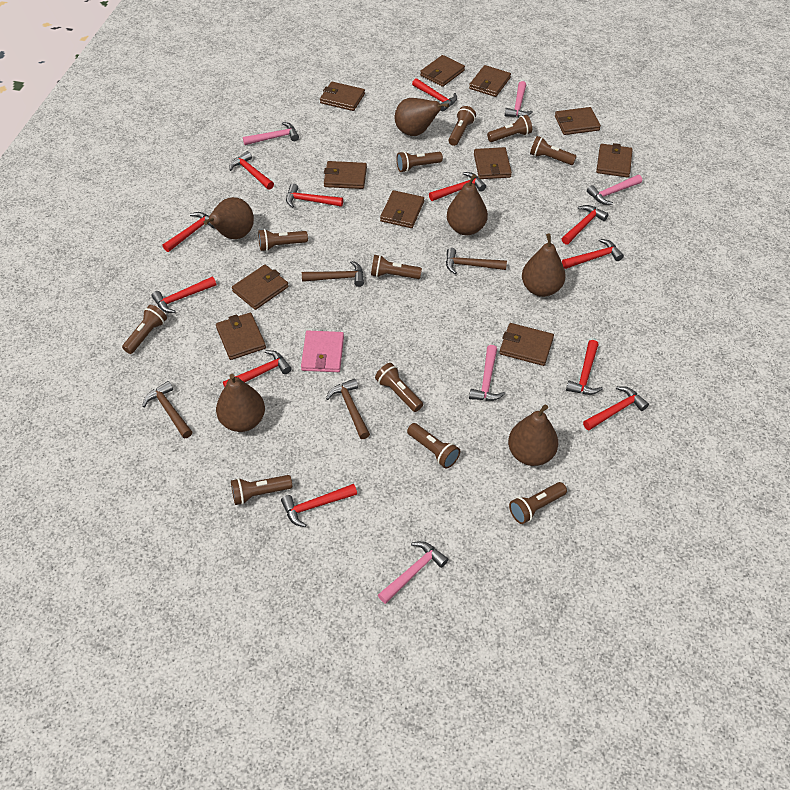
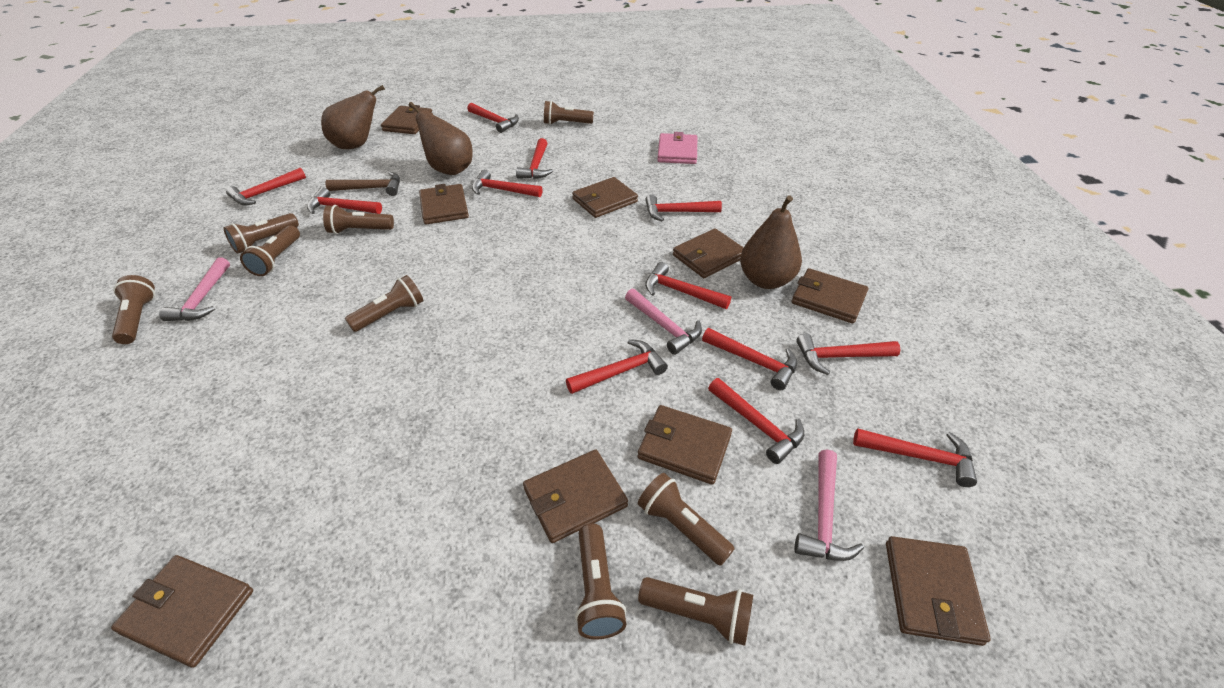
brown flashlight: [122,305,167,354] [231,475,292,505] [258,229,308,251] [371,255,422,279] [375,363,423,412] [396,151,443,172] [407,423,460,469] [449,106,476,146] [487,115,532,142] [509,482,567,524] [530,136,577,165] = 11 -> [112,275,155,344] [223,213,299,254] [240,225,300,276] [323,205,394,234] [345,275,423,332] [544,101,594,125] [575,523,626,639] [638,473,735,566] [638,577,753,646] = 9
brown hammer: [142,381,192,438] [302,261,364,287] [326,378,370,439] [446,248,507,274] = 4 -> [326,172,400,196] = 1
brown pear: [204,197,254,239] [216,374,265,432] [395,98,449,136] [447,174,488,235] [508,404,558,466] [522,234,566,297] = 6 -> [321,85,385,149] [408,102,473,175] [740,195,802,289] = 3
brown wallet: [216,312,266,360] [232,264,289,310] [320,82,365,111] [324,161,367,189] [380,190,424,228] [420,55,465,87] [469,65,511,97] [474,147,512,179] [499,323,554,366] [555,107,601,135] [596,143,633,178] = 11 -> [111,555,253,668] [381,105,433,134] [419,184,469,225] [523,449,628,543] [572,177,638,218] [638,405,732,485] [673,228,744,278] [792,268,868,324] [886,536,991,646] = 9
pink hammer: [243,122,299,145] [378,541,449,604] [469,345,505,401] [505,81,533,118] [587,175,642,205] = 5 -> [159,257,230,321] [625,289,702,355] [795,450,864,561] = 3

